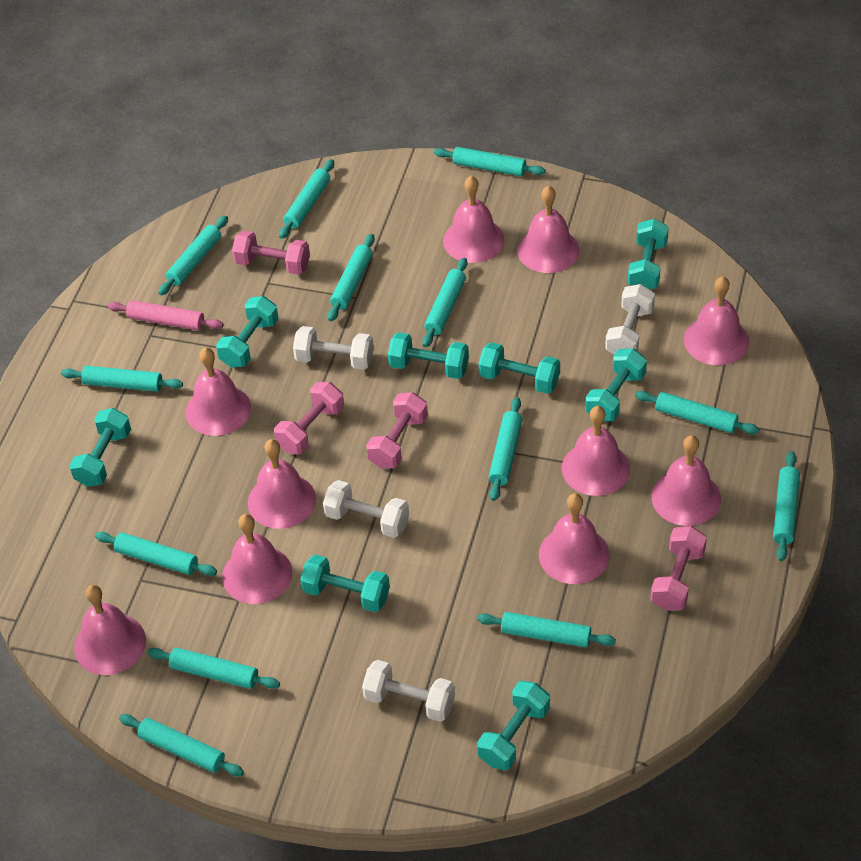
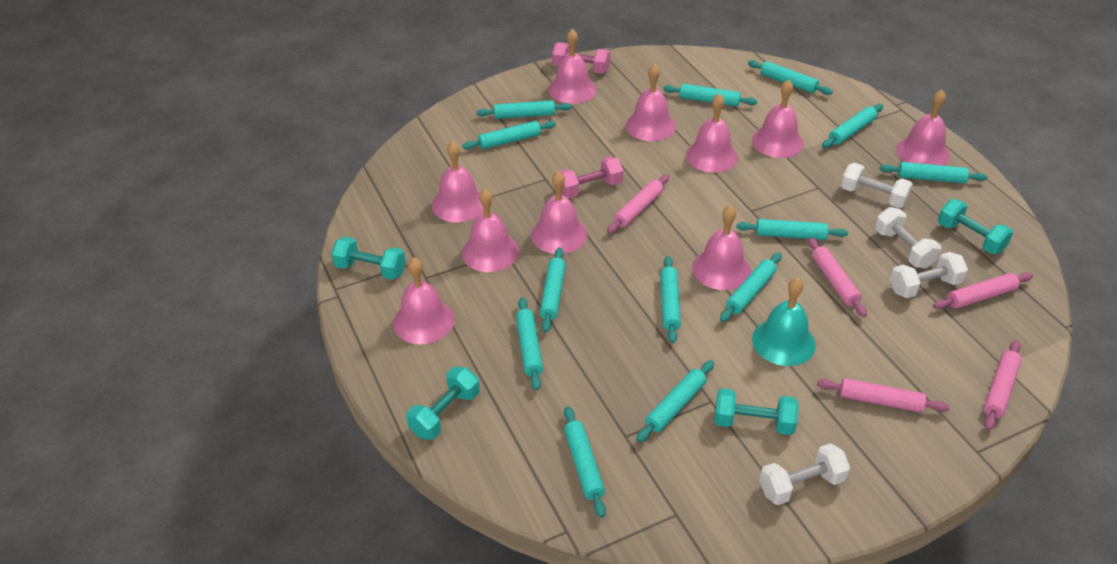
pink dumbbell: [232,231,310,275] [274,382,344,454] [366,392,428,469] [651,526,707,611] = 4 -> [552,42,610,74] [559,157,624,198] = 2
pink rolling pin: [107,300,223,331] = 1 -> [607,174,669,234] [808,237,867,317] [817,378,950,413] [933,272,1033,309] [984,340,1022,430] = 5
turquoise bell: none = 0 -> [752,278,816,366] = 1
turquoise dumbbell: [69,408,131,487] [216,296,279,368] [300,554,390,612] [388,332,469,379] [477,681,550,770] [479,342,560,394] [585,349,647,421] [628,219,669,289] = 8 -> [331,236,406,280] [406,367,480,440] [714,388,799,435] [938,199,1013,254] = 4

